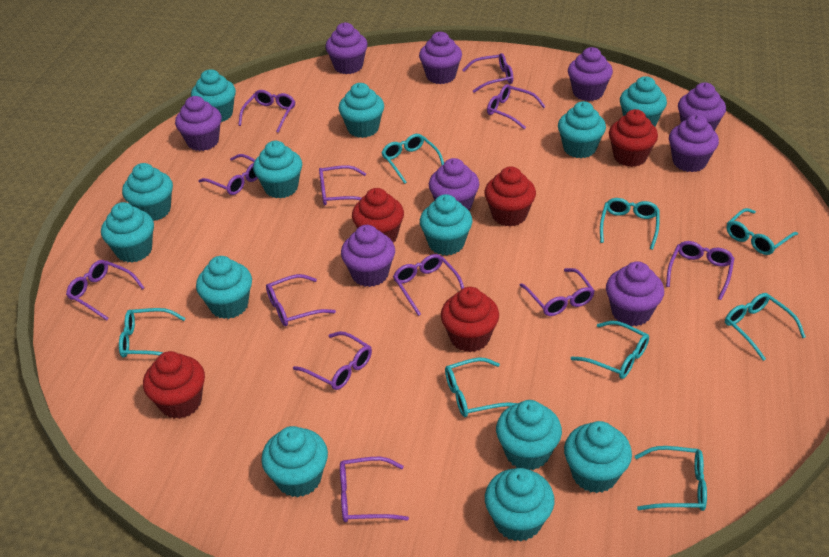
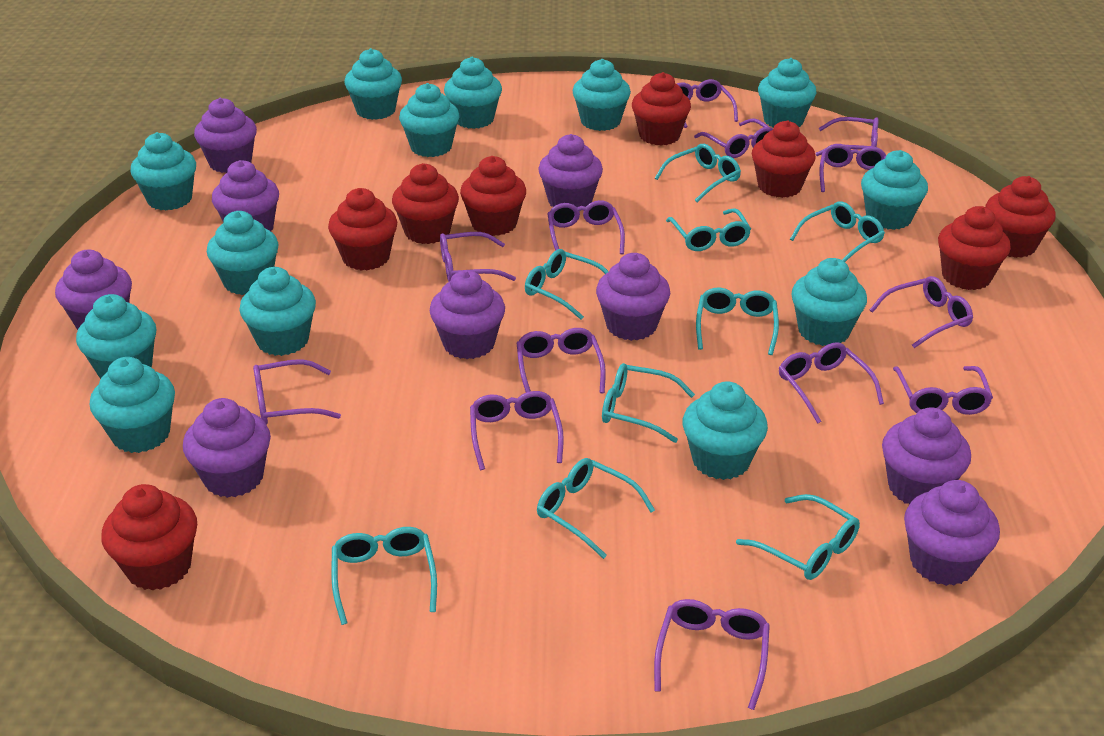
purple glasses: [66,260,144,321] [198,154,258,195] [239,90,295,133] [266,274,336,326] [293,331,372,390] [319,165,366,205] [340,457,409,522] [393,254,464,316] [463,53,513,93] [487,84,546,129] [519,268,595,316] [666,241,734,300] = 12 -> [253,359,341,425] [440,232,516,282] [470,391,564,470] [516,328,606,393] [547,200,625,254] [654,599,770,710] [677,79,738,128] [694,119,773,158] [779,342,884,424] [815,117,879,156] [819,144,886,192] [870,276,973,348] [893,366,993,415] = 13
red cupcake: [143,351,205,419] [352,188,404,243] [441,287,499,352] [484,166,536,226] [609,109,658,167] = 5 -> [101,484,197,591] [328,188,397,271] [392,163,459,244] [460,156,526,236] [632,72,691,146] [752,120,816,198] [938,206,1011,290] [985,176,1056,258] = 8
turquoise glasses: [119,308,185,358] [381,134,444,184] [445,357,517,417] [571,321,649,379] [600,198,660,250] [635,446,707,511] [725,293,806,361] [727,208,798,255] = 8 -> [331,527,437,625] [525,249,609,320] [537,458,655,559] [602,363,695,443] [655,144,741,202] [666,208,751,251] [696,287,779,355] [736,494,860,580] [790,202,885,262] = 9

